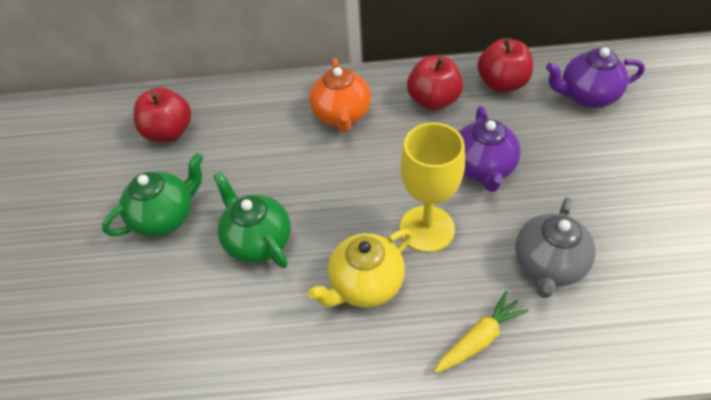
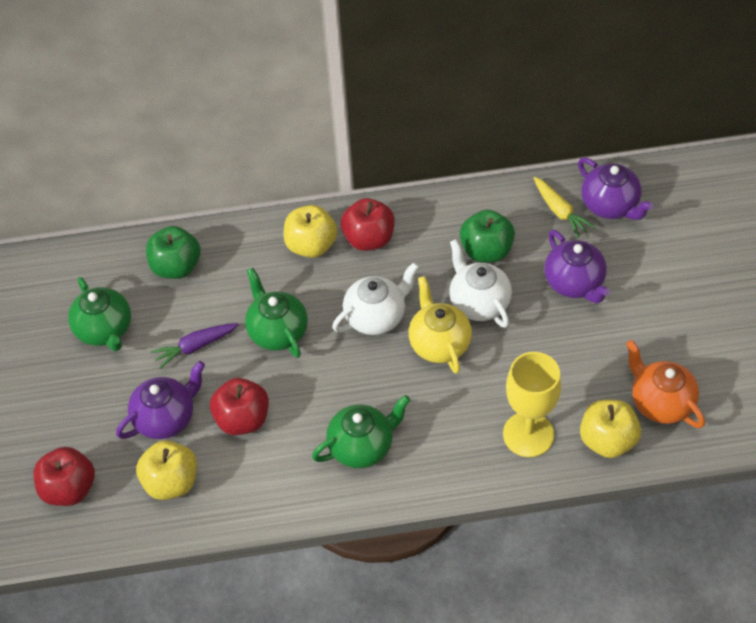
green apple: none = 0 -> [146,226,201,279] [460,210,515,262] = 2
green teapot: [102,153,203,237] [213,172,291,268] = 2 -> [68,277,131,351] [245,268,308,358] [312,395,411,468] = 3
grey teapot: [515,197,596,298] = 1 -> none = 0
purple carrot: none = 0 -> [151,323,239,369] = 1
purple teapot: [459,106,521,192] [546,47,645,108] = 2 -> [116,361,205,439] [544,230,610,303] [578,158,653,220] = 3
white teapot: none = 0 -> [332,262,419,335] [450,239,512,328] = 2
yellow apple: none = 0 -> [136,440,197,500] [283,205,338,258] [580,400,641,458] = 3

